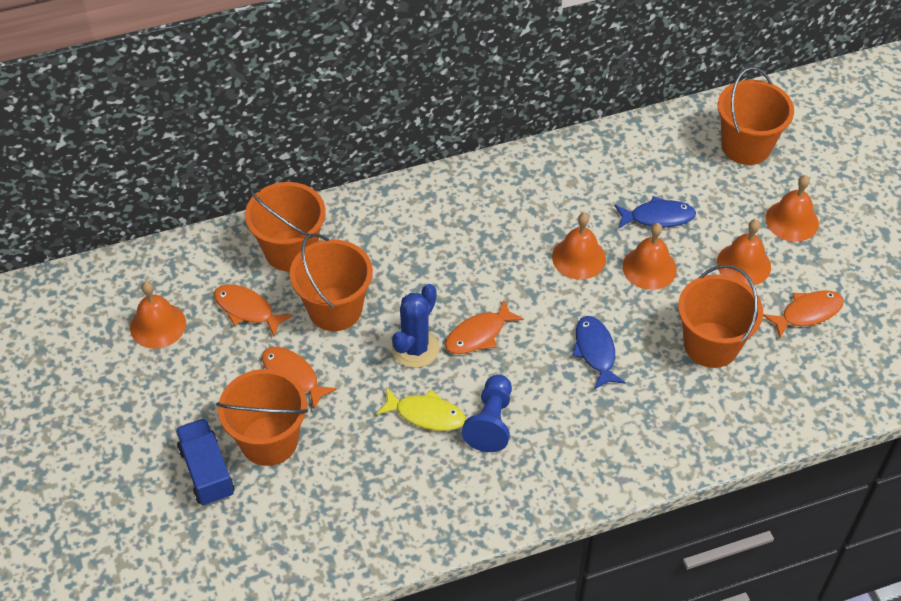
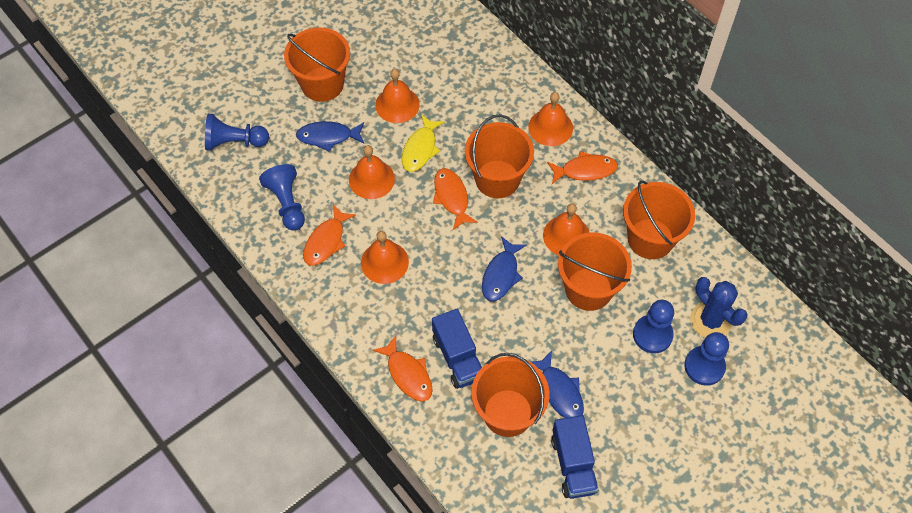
blue fish: [572,316,626,389] [615,196,696,229] = 2 -> [296,121,364,152] [482,236,527,301] [531,350,584,418] = 3
blue pawn: [462,374,512,452] = 1 -> [205,114,269,151] [259,164,305,231] [633,300,674,353] [684,332,729,386] = 4
blue truck: [176,418,235,506] = 1 -> [432,309,482,389] [551,415,598,499] = 2

